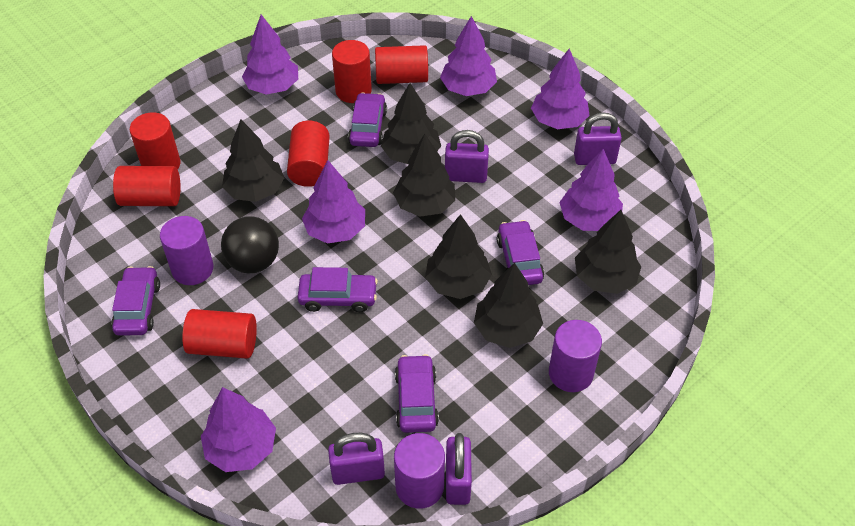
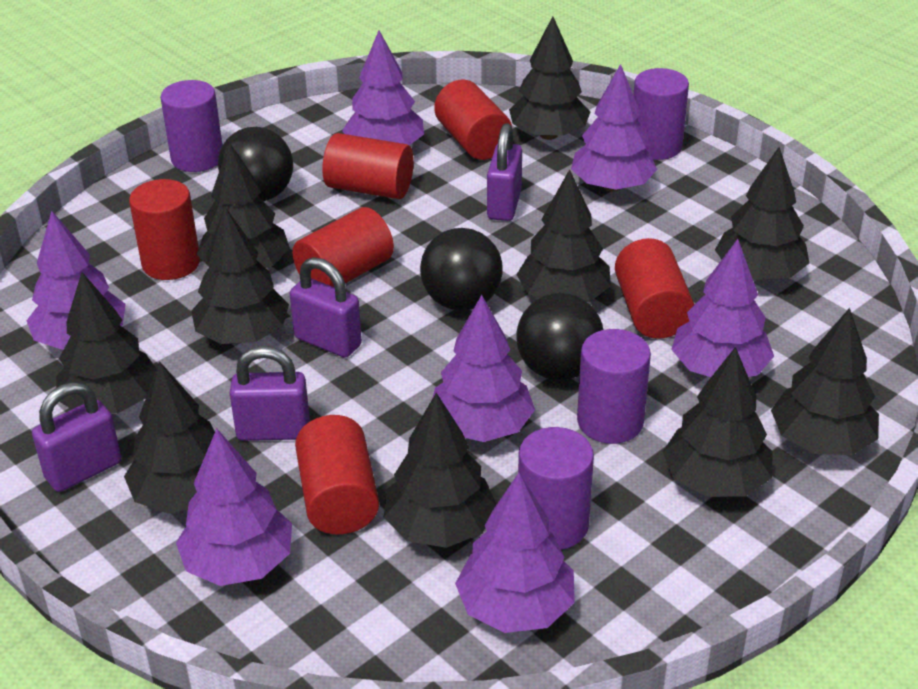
black ball: [221,216,279,273] = 1 -> [218,127,293,201] [420,228,503,311] [517,293,604,380] = 3
black tree: [222,120,284,202] [381,83,441,164] [393,134,455,217] [425,214,492,299] [474,262,543,348] [575,210,641,294] = 6 -> [56,272,156,414] [124,361,215,513] [191,207,289,344] [197,142,290,268] [384,393,497,548] [509,16,590,140] [516,169,611,302] [663,347,773,497] [715,147,809,280] [771,308,879,455] = 10
purple car: [111,266,160,336] [298,267,378,312] [348,93,387,147] [395,354,439,433] [497,220,544,285] = 5 -> none = 0
purple cylinder: [160,216,214,285] [394,433,445,509] [549,320,602,392] = 3 -> [160,80,223,172] [518,427,594,550] [577,329,651,444] [633,68,689,160] = 4
purple tree: [201,387,276,472] [242,15,298,95] [302,160,365,244] [440,16,497,96] [531,49,590,129] [559,149,623,231] = 6 -> [27,211,126,350] [176,429,292,586] [342,31,424,145] [432,295,535,442] [455,473,575,633] [571,64,657,192] [672,239,774,377] = 7

